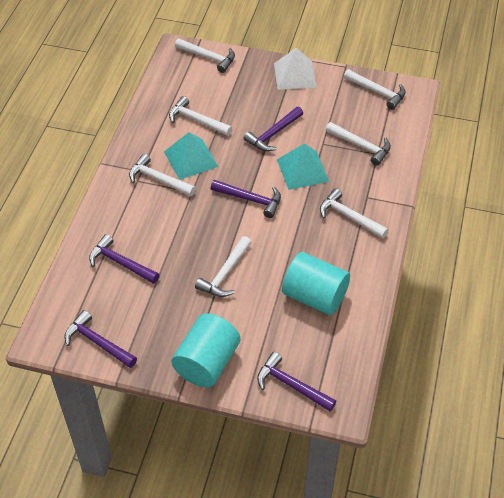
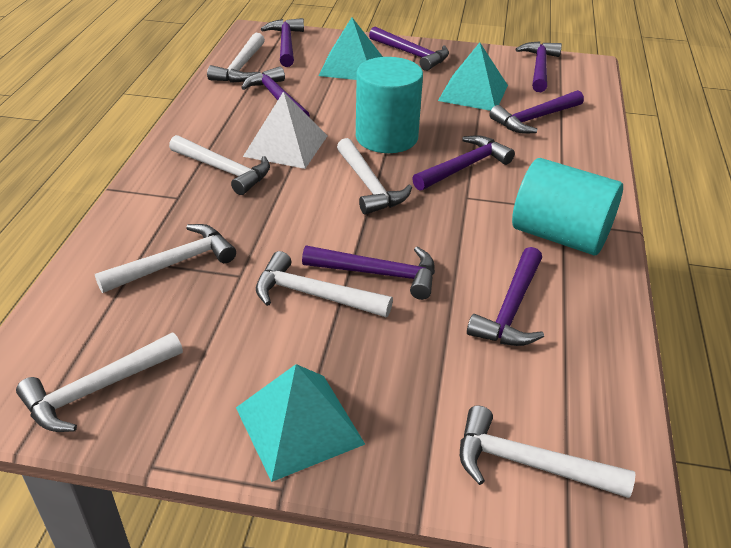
purple hammer: [64,310,137,368] [89,234,159,284] [211,180,281,218] [243,107,303,151] [257,352,336,411] = 5 -> [241,66,310,117] [261,18,304,67] [302,246,435,300] [369,27,449,71] [412,135,515,191] [467,247,544,346] [489,90,584,133] [516,41,562,92] = 8
turquoise pyramid: [164,132,218,180] [277,143,329,190] = 2 -> [236,364,365,482] [318,17,383,80] [438,42,508,111] = 3

